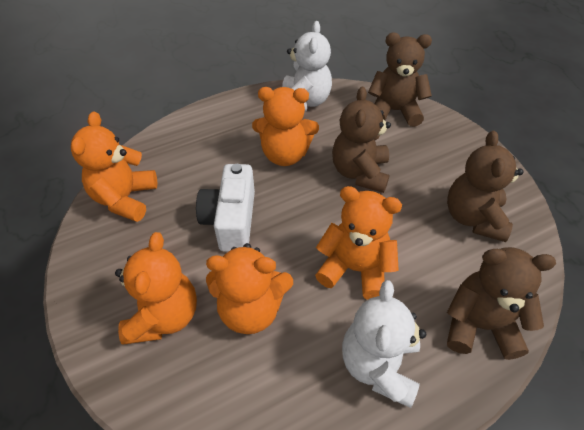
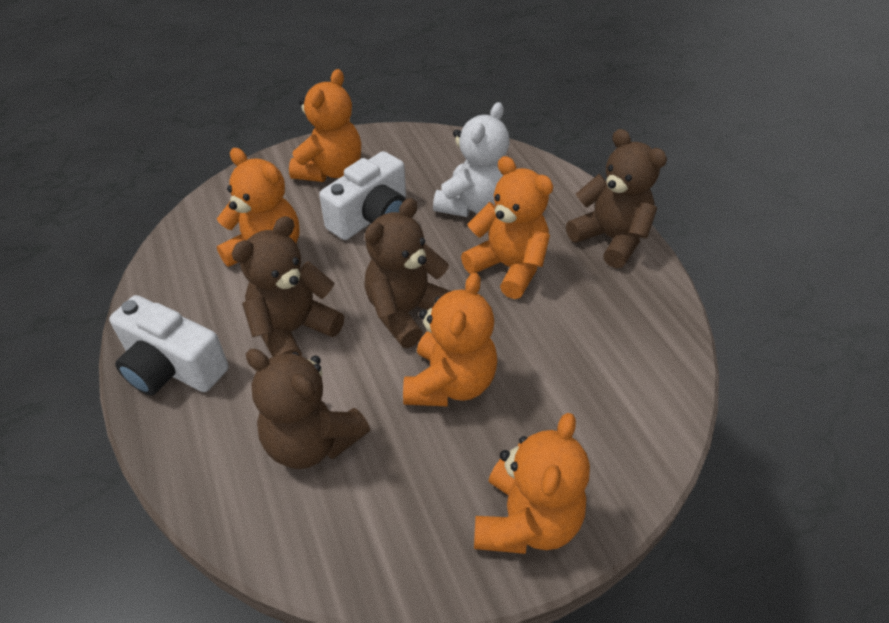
white camera: [196,164,255,252] = 1 -> [109,295,229,396] [319,151,406,240] = 2
white teddy bear: [282,21,332,111] [342,280,426,408] = 2 -> [433,102,510,217] = 1

